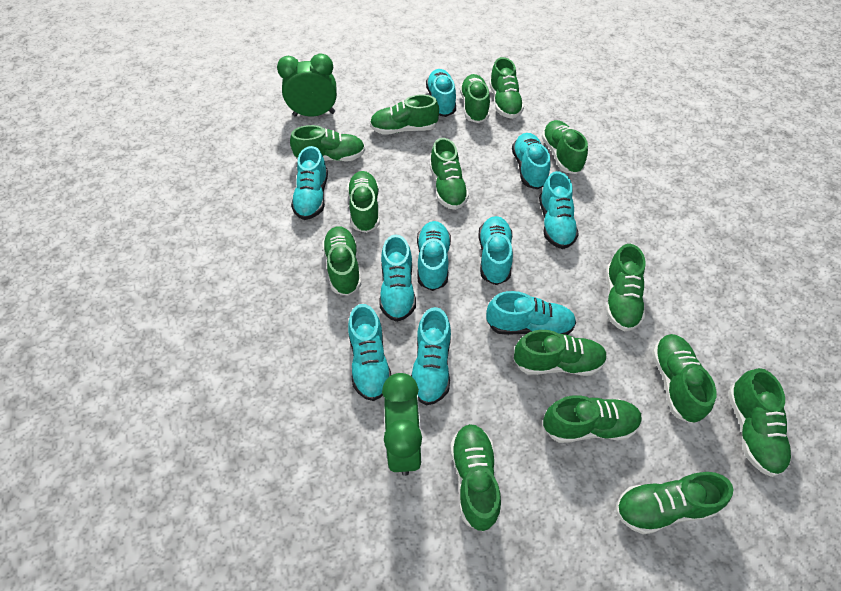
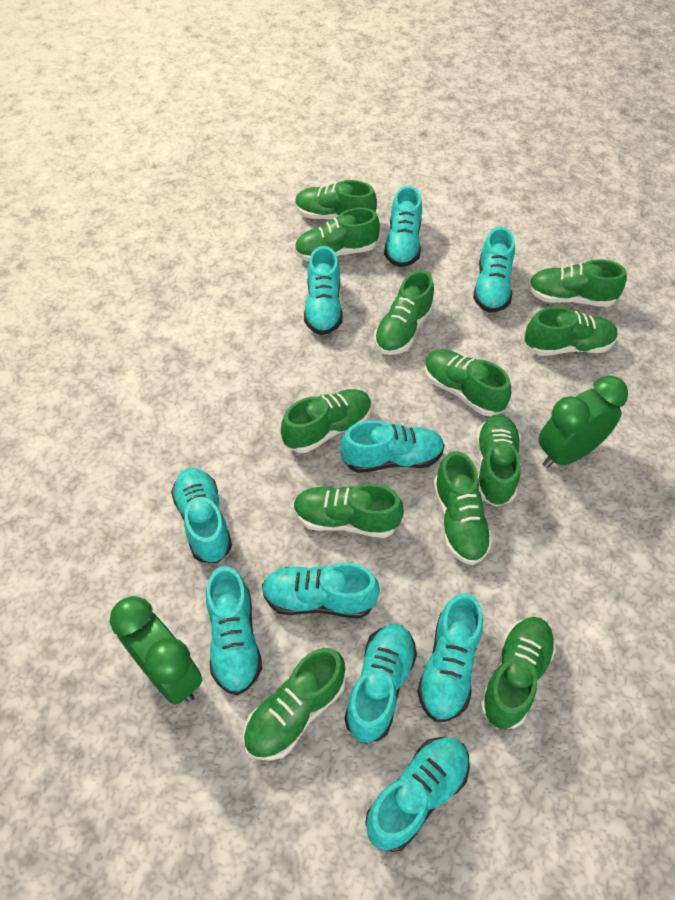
green shoe: [290,125,365,161] [322,226,361,296] [347,171,380,233] [370,95,439,135] [430,138,469,210] [450,424,501,531] [460,74,490,123] [489,57,524,119] [514,330,607,376] [542,120,588,174] [543,395,642,443] [606,244,645,331] [616,472,734,535] [652,334,716,424] [728,368,792,477] = 15 -> [243,648,345,761] [281,389,372,453] [293,483,404,538] [294,208,380,261] [295,180,377,219] [374,270,434,355] [424,349,511,416] [433,451,493,565] [476,414,521,507] [480,617,556,729] [525,307,618,356] [528,259,627,307] = 12

